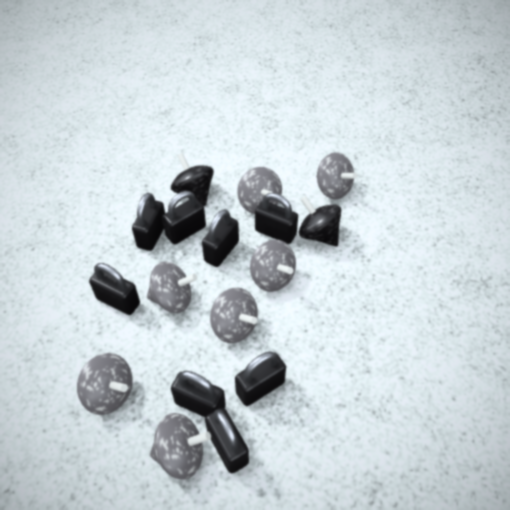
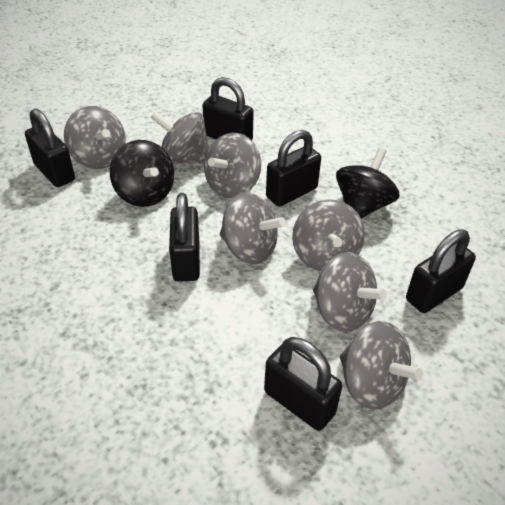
black padlock: [89,263,140,315] [132,193,165,251] [162,191,206,244] [171,371,226,417] [202,209,239,267] [205,408,249,473] [235,351,286,406] [255,193,298,244] = 8 -> [25,109,75,187] [169,193,200,282] [202,77,254,140] [264,337,342,431] [266,130,321,207] [406,229,476,313] = 6

